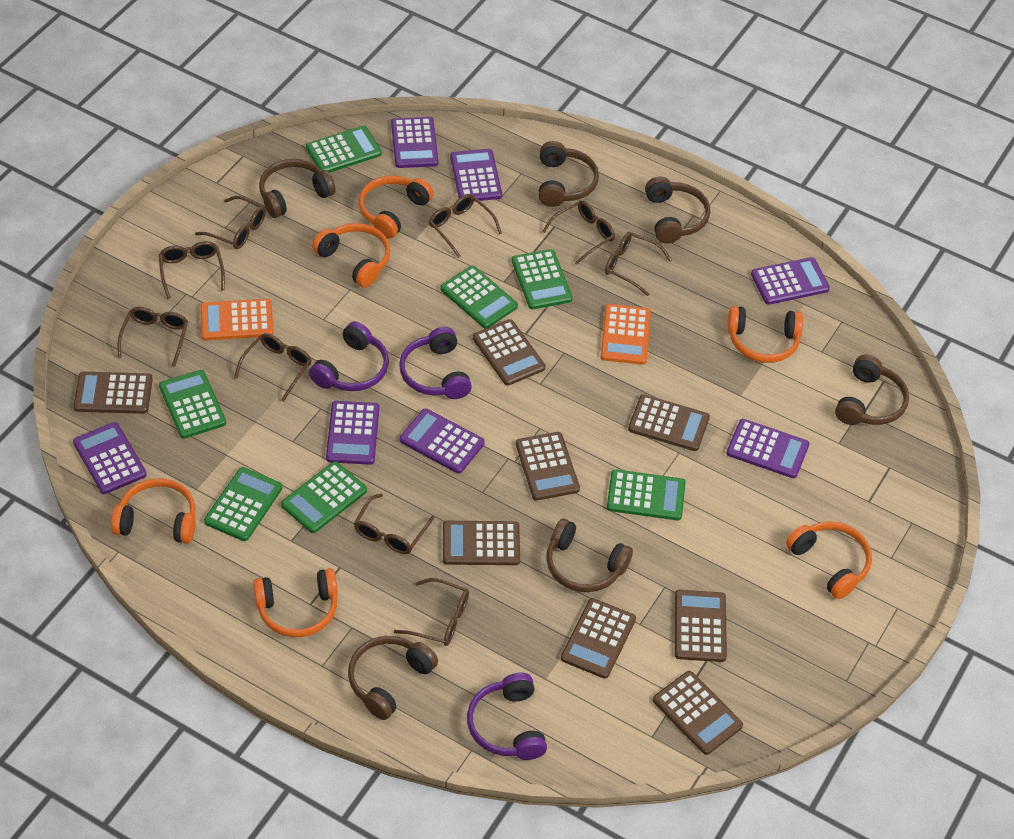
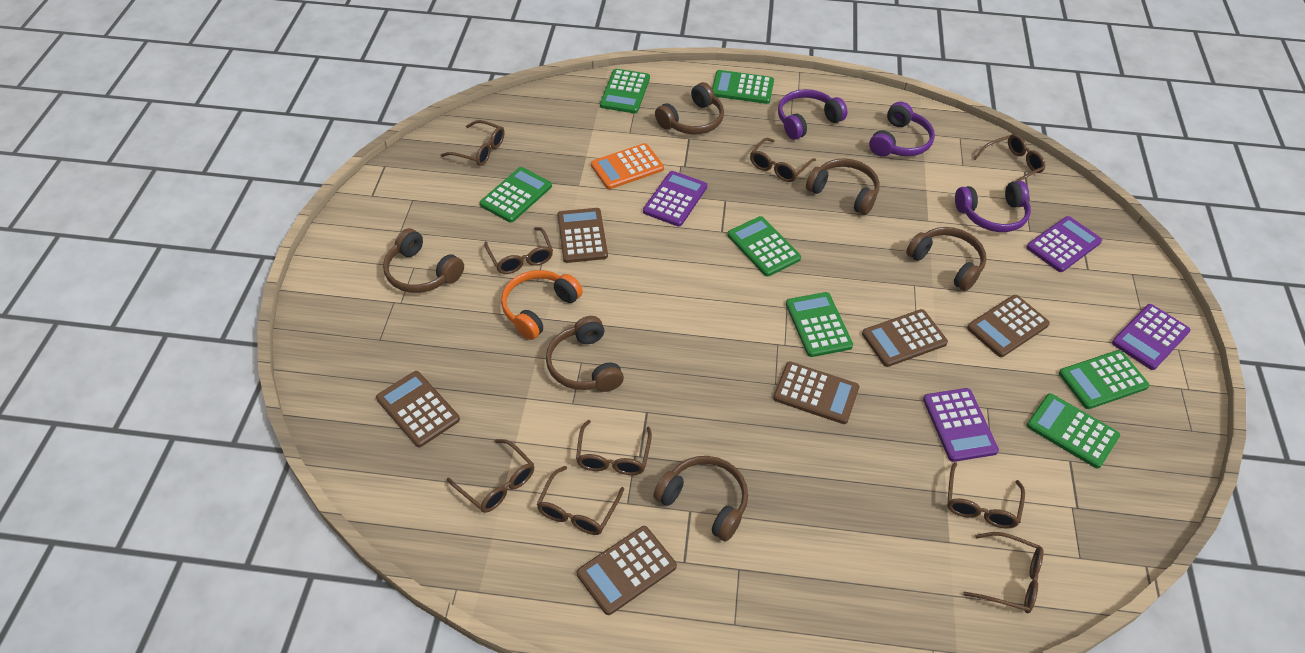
brown calculator: [74,372,153,414] [443,521,520,565] [473,319,546,386] [516,432,580,500] [561,598,636,679] [628,394,710,451] [653,671,743,755] [675,590,727,662] = 8 -> [376,371,460,447] [558,208,608,263] [577,526,677,615] [773,362,859,424] [862,309,948,367] [967,295,1050,357] = 6
orange calculator: [200,299,274,340] [601,304,651,365] = 2 -> [591,143,664,189] = 1
orange headphones: [111,478,196,544] [253,568,338,637] [312,223,390,288] [359,176,434,239] [727,306,803,363] [786,521,872,599] = 6 -> [501,270,583,340] = 1
purple calculator: [73,422,147,494] [326,401,379,465] [391,117,438,168] [399,408,485,474] [450,149,502,201] [726,419,809,478] [751,257,830,305] = 7 -> [643,171,707,227] [923,388,999,462] [1026,216,1102,272] [1112,304,1190,370] = 4

